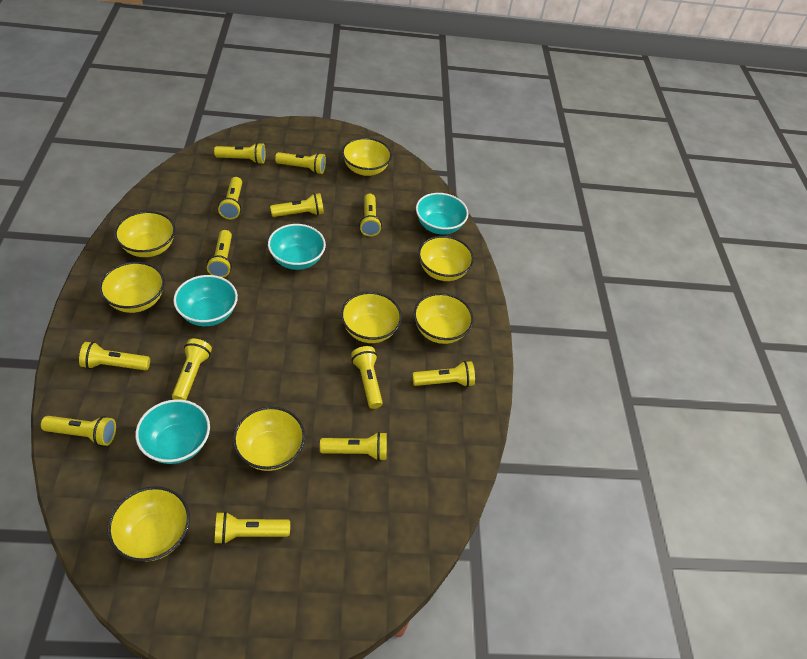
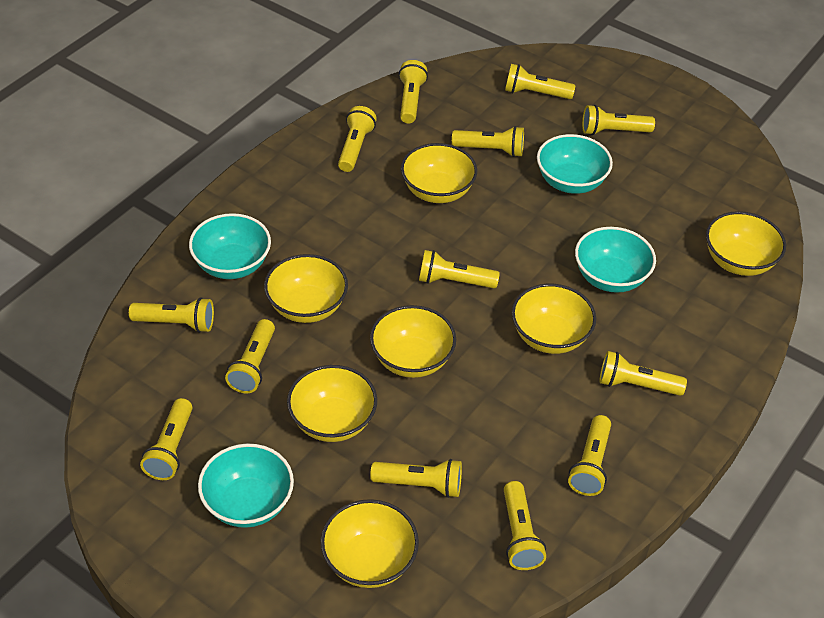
yellow bowl: [99,262,165,313] [107,486,190,562] [114,211,176,257] [233,407,305,471] [341,292,402,343] [342,138,392,176] [414,293,474,344] [418,236,474,281] = 8 -> [264,254,348,323] [287,365,377,442] [321,499,419,588] [370,305,456,378] [401,143,477,203] [512,284,596,354] [706,211,786,276] = 7

